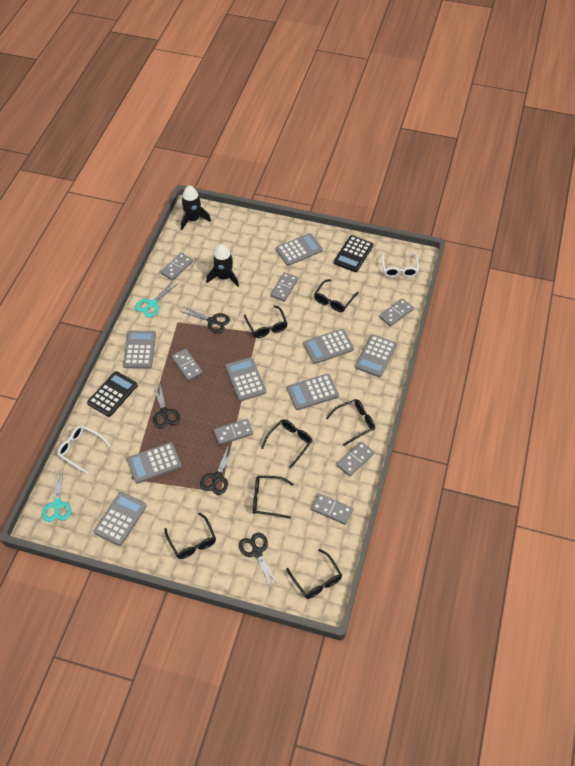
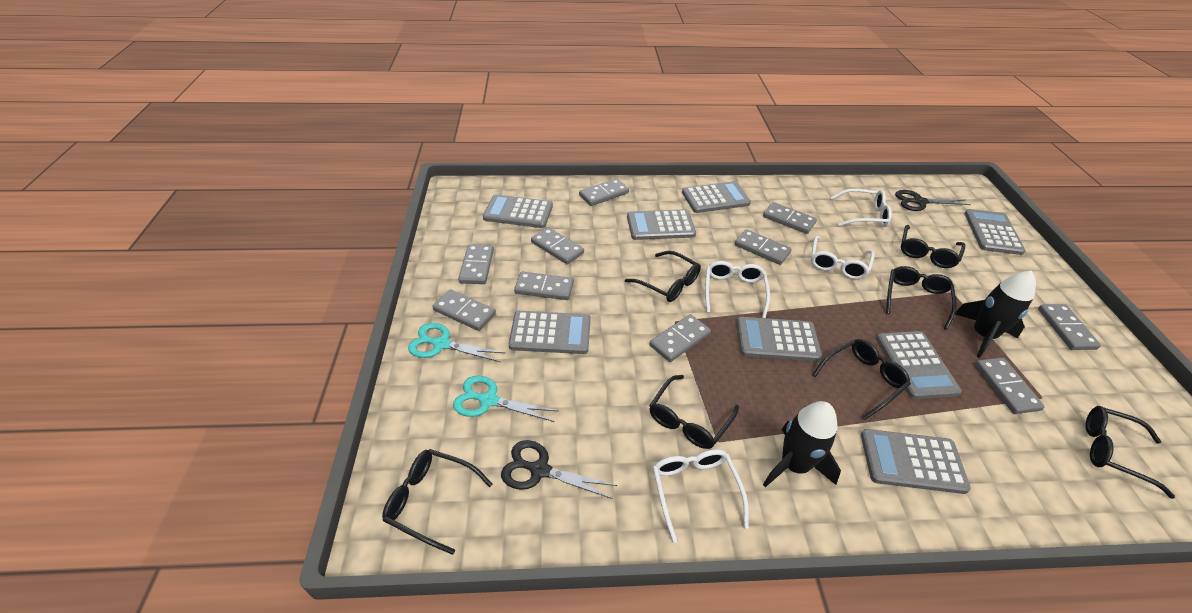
black calculator: [87,371,138,417] [334,235,374,272] = 2 -> none = 0
black scissors: [152,381,180,429] [180,306,230,333] [200,444,236,495] [239,533,279,590] = 4 -> [501,440,617,499] [895,190,971,211] = 2
grey domino: [161,253,193,280] [172,349,203,381] [214,419,253,445] [271,272,298,302] [311,494,353,525] [337,441,374,476] [379,298,414,326] = 7 -> [432,289,496,331] [458,244,494,284] [514,272,574,300] [531,227,584,264] [579,178,629,206] [649,314,711,362] [735,229,792,265] [763,202,817,234] [975,357,1045,414] [1038,304,1101,350] = 10
white glasses: [57,425,111,474] [381,253,419,277] = 2 -> [653,449,749,543] [705,261,770,318] [811,236,875,279] [831,189,892,227] = 4

